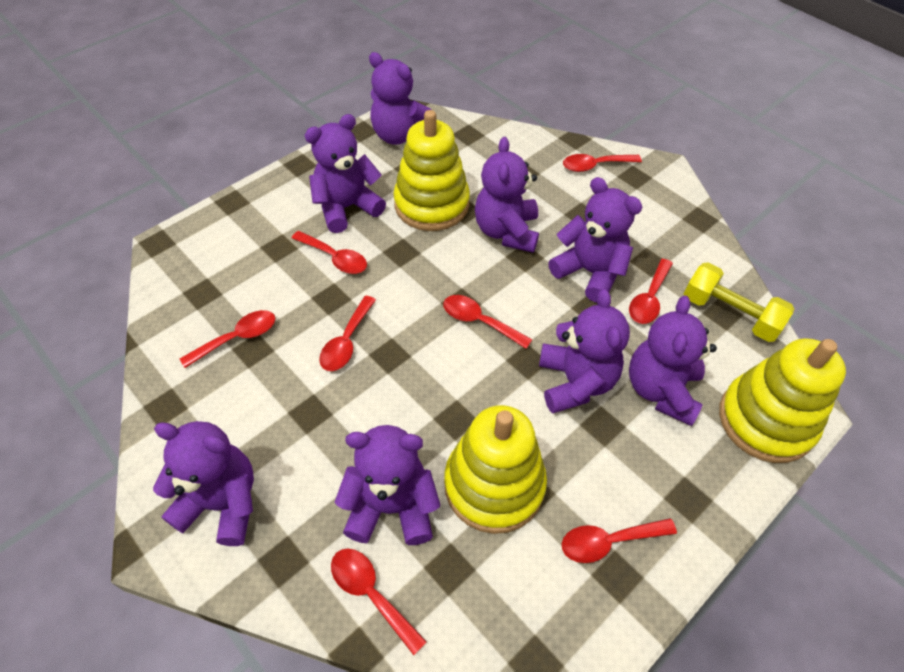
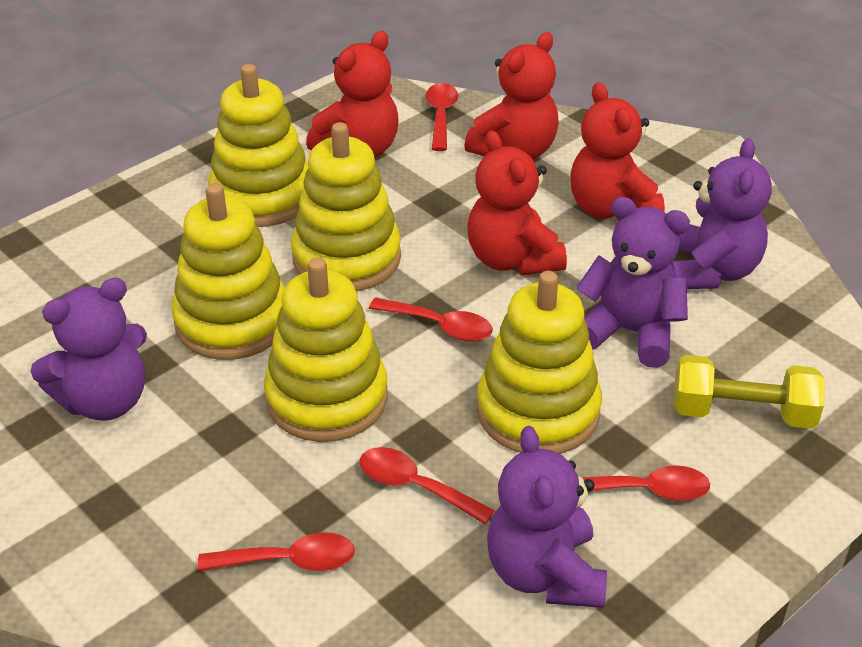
purple teddy bear: [153,421,254,546] [305,114,386,233] [335,425,440,545] [369,52,432,145] [475,137,539,253] [539,289,630,413] [548,177,642,303] [629,296,717,426] = 8 -> [30,278,147,421] [487,426,607,608] [576,197,690,368] [671,138,772,289] = 4
red spoon: [180,310,275,368] [292,231,367,274] [319,296,376,371] [331,549,427,655] [443,295,533,349] [562,518,677,563] [563,154,642,172] [629,259,673,324] = 8 -> [198,532,355,571] [360,447,495,524] [369,297,493,342] [426,83,458,151] [583,465,710,501] = 5
red teddy bear: none = 0 -> [306,31,398,157] [464,32,559,159] [468,130,567,275] [571,82,665,221] = 4
yellow stacking toy: [393,110,470,231] [444,405,547,534] [719,338,846,463] = 3 -> [172,183,285,360] [208,64,309,227] [264,258,388,442] [291,122,401,291] [477,271,602,454] = 5

